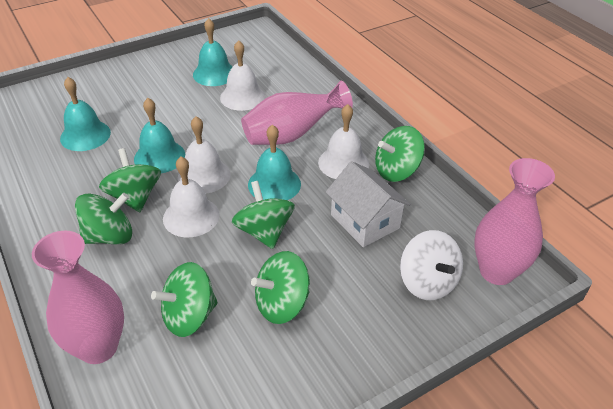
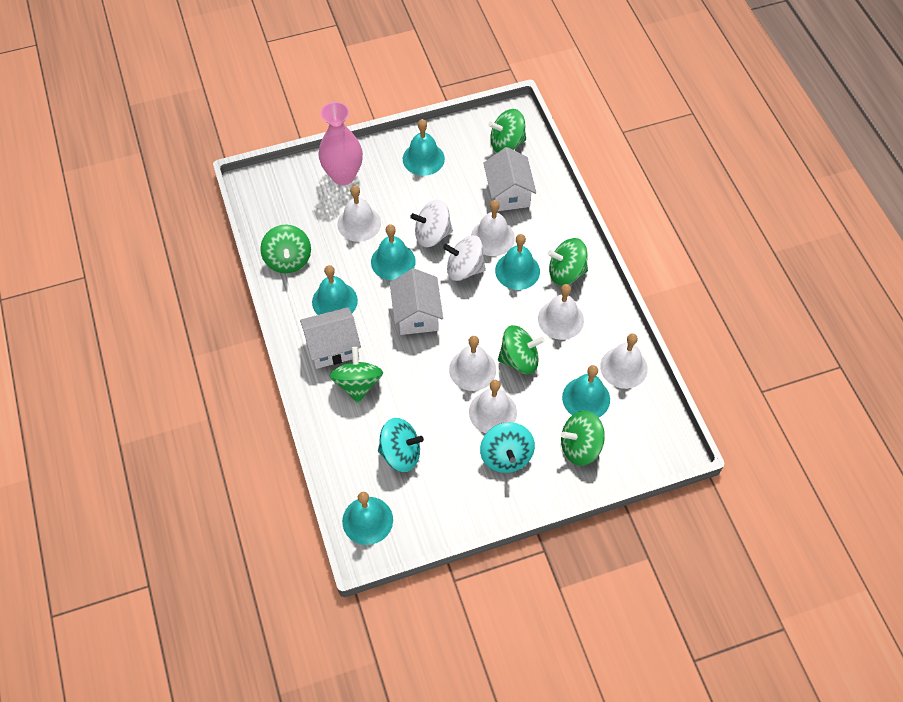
pink vase: [32,231,124,364] [241,81,353,145] [474,158,555,285] = 3 -> [318,102,363,185] = 1
turquoise bell: [60,77,111,151] [134,98,185,173] [193,18,232,86] [248,125,301,200] = 4 -> [312,265,358,315] [342,492,393,545] [371,224,416,280] [403,119,445,176] [495,234,540,290] [562,365,610,418] = 6
turquoise spinning top: none = 0 -> [378,418,424,472] [480,422,535,473] = 2
white bell: [163,157,220,237] [178,116,231,194] [220,40,266,111] [318,104,369,179] = 4 -> [337,185,381,242] [449,336,496,391] [469,380,517,433] [471,200,515,256] [538,284,584,340] [600,333,648,389] = 6
white house: [326,161,411,247] = 1 -> [300,307,361,369] [390,268,443,335] [484,147,536,211] = 3
white spinning top: [400,230,463,300] = 1 -> [410,200,453,247] [443,235,486,281] = 2

